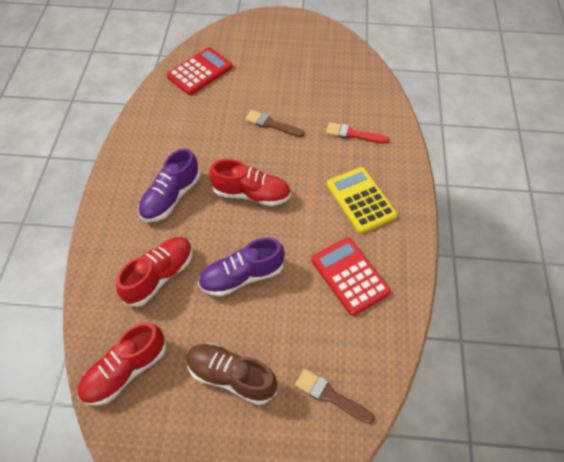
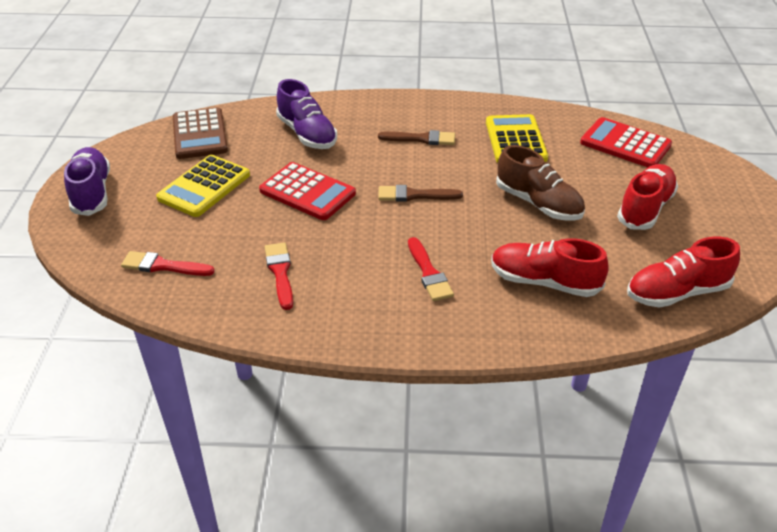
brown calculator: none = 0 -> [173,107,228,159] = 1
red brush: [326,122,389,144] = 1 -> [121,251,215,276] [265,242,293,310] [408,237,454,301] = 3
yellow calculator: [327,167,397,234] = 1 -> [156,155,250,217] [486,114,548,163] = 2

